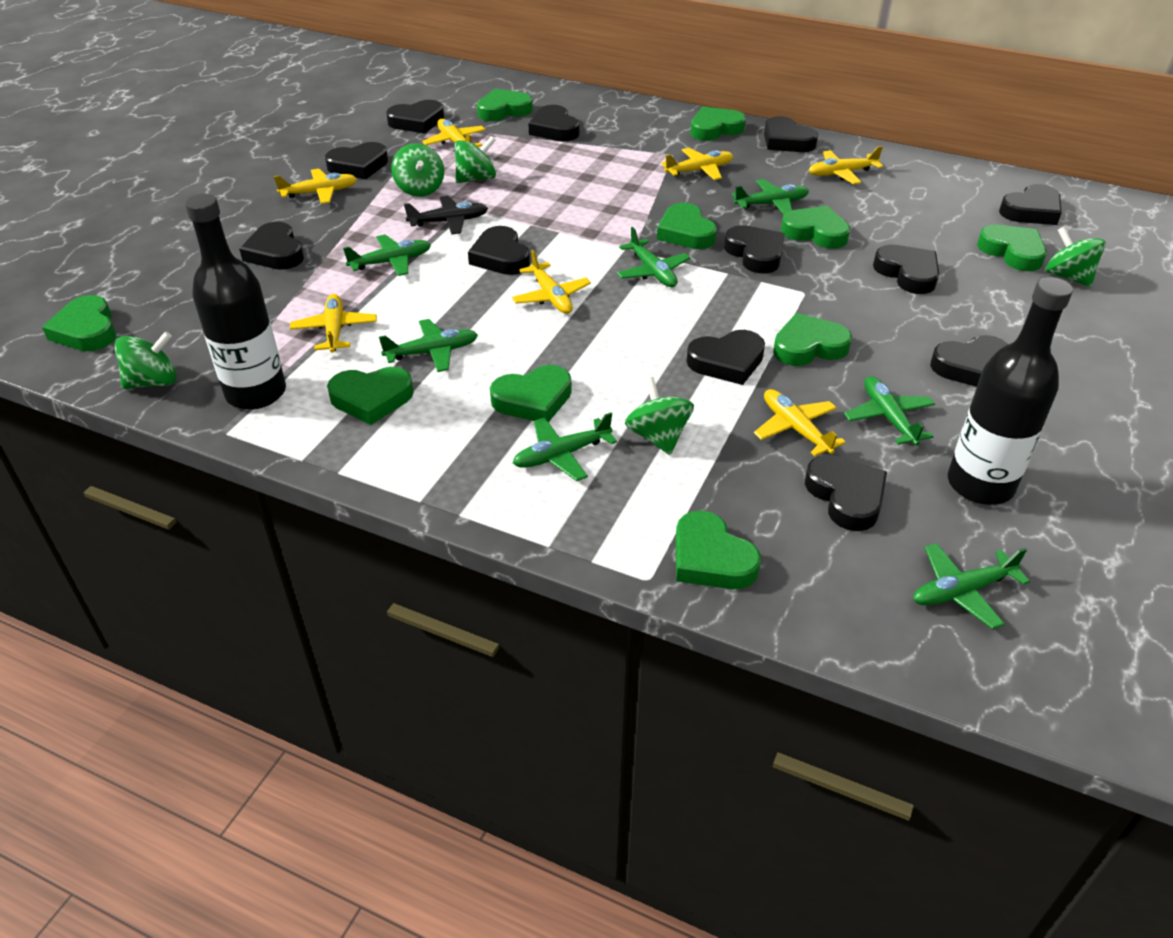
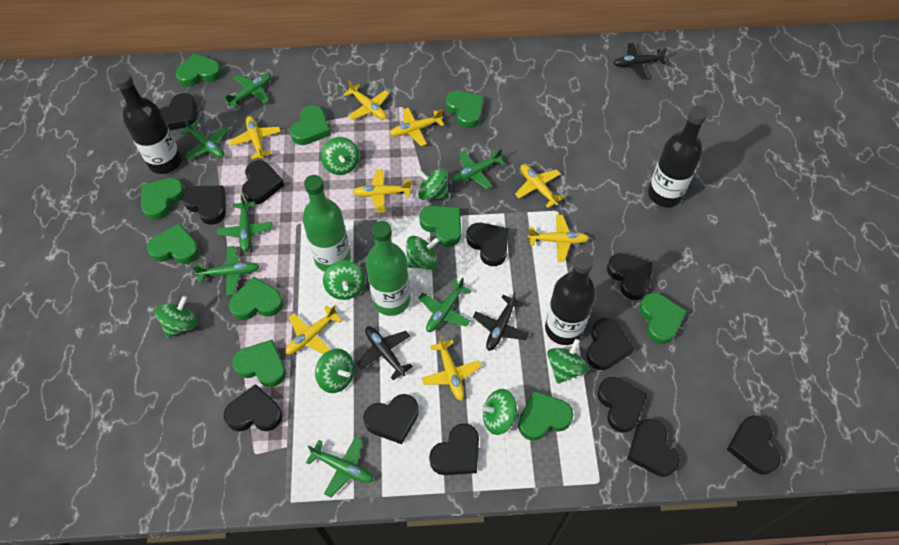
black bottle: [185,194,286,410] [948,277,1073,505] = 2 -> [113,71,182,174] [545,252,596,345] [648,106,708,207] = 3
black plane: [404,196,488,235] = 1 -> [357,326,413,380] [473,291,529,351] [613,43,667,79] = 3
green bottle: none = 0 -> [302,175,351,272] [366,221,410,316] = 2
green spinning top: [114,331,177,389] [391,143,444,197] [455,136,496,183] [625,377,694,455] [1046,227,1106,287] = 5 -> [155,295,198,338] [315,348,354,393] [321,137,359,175] [323,260,365,300] [406,236,440,270] [416,168,449,200] [479,389,519,435] [547,339,589,384] = 8
yellow plane: [274,169,357,204] [290,294,377,353] [422,119,486,147] [512,250,591,314] [661,148,733,180] [754,389,846,456] [808,146,883,184] = 7 -> [230,116,281,159] [285,306,342,354] [344,80,389,120] [353,169,412,213] [390,108,444,146] [422,335,481,401] [515,164,565,208] [528,215,589,262] = 8

